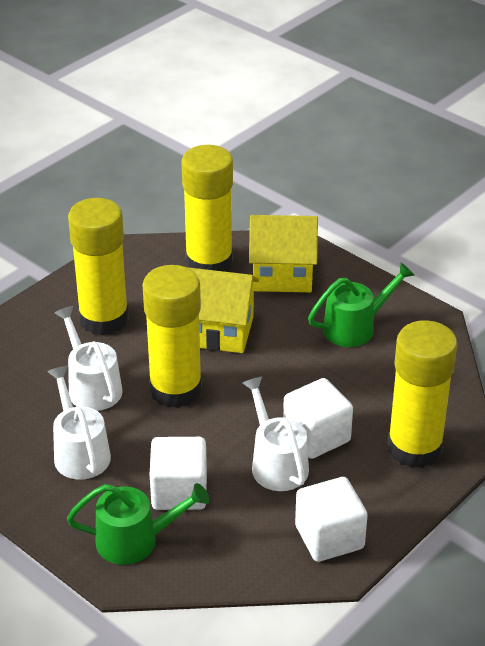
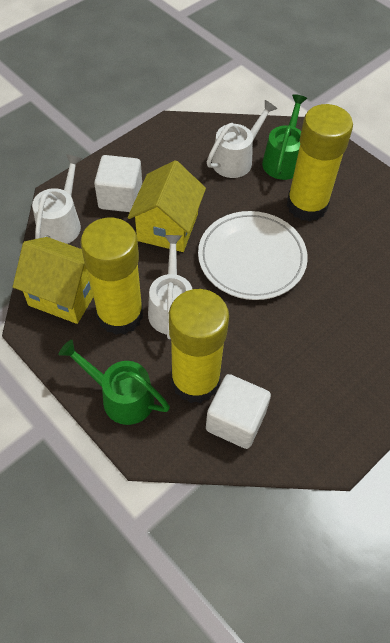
white cube: [150,437,207,510] [283,378,353,459] [295,477,368,562] = 3 -> [94,155,142,212] [206,374,271,449] = 2
white plate: none = 0 -> [198,211,308,300] = 1
yellow glue stick: [68,198,129,335] [143,265,202,408] [182,145,233,272] [387,320,458,468] = 4 -> [80,218,143,335] [169,289,229,403] [287,104,353,222] = 3

